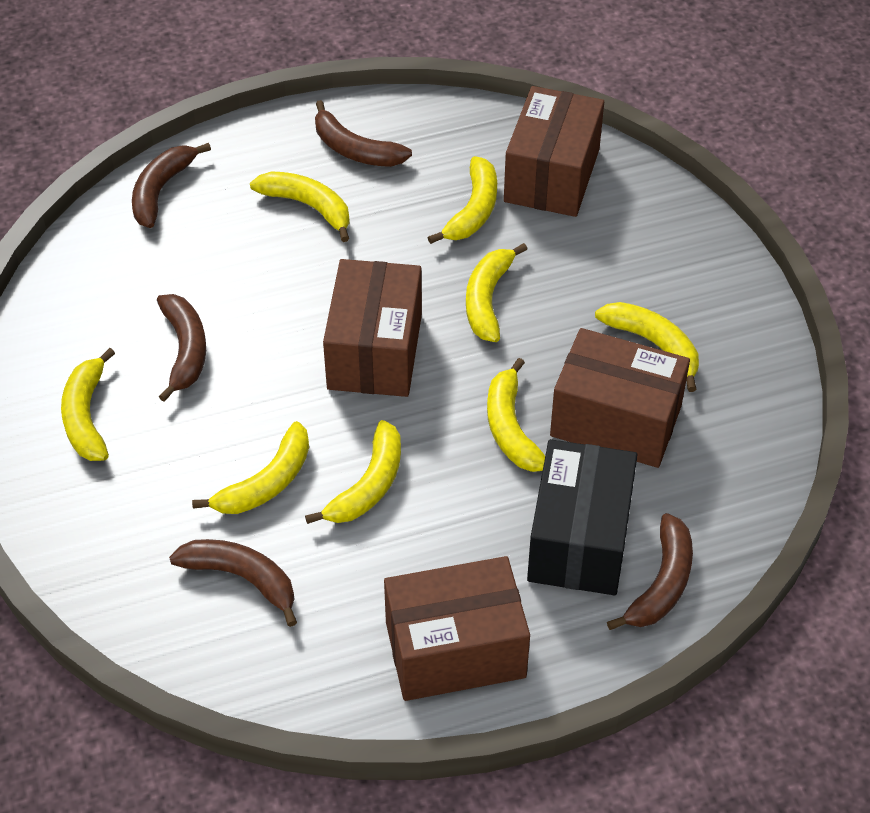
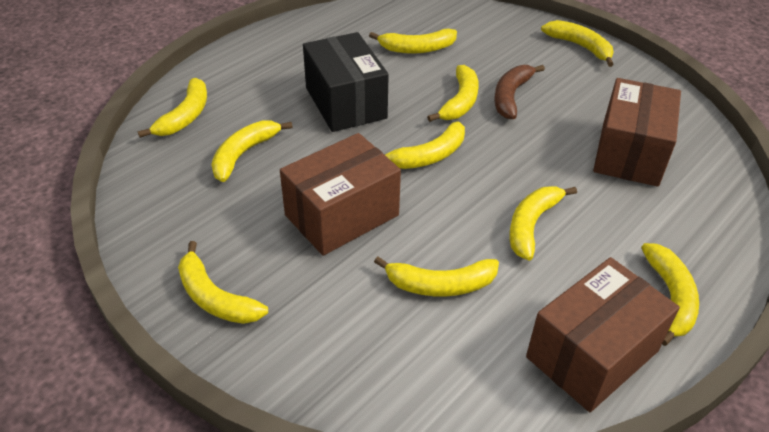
brown banana: [132,143,211,228] [157,294,206,402] [169,539,297,627] [315,100,412,167] [607,513,693,630] = 5 -> [494,65,545,119] = 1
brown box: [323,259,422,397] [384,556,530,701] [504,86,604,217] [550,328,690,468] = 4 -> [280,133,401,256] [526,257,680,412] [593,78,681,187] = 3
yellow banana: [61,348,115,461] [192,421,309,514] [250,171,350,242] [305,420,401,524] [428,156,497,244] [466,243,527,342] [487,358,545,472] [595,302,699,392] = 8 -> [138,78,207,138] [178,241,268,324] [211,120,293,182] [369,29,457,54] [374,257,499,297] [384,121,465,169] [427,65,479,122] [509,186,577,261] [541,20,614,67] [641,243,699,346] = 10

